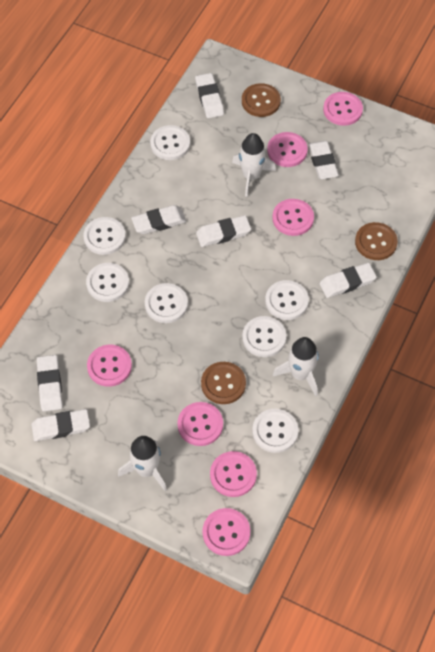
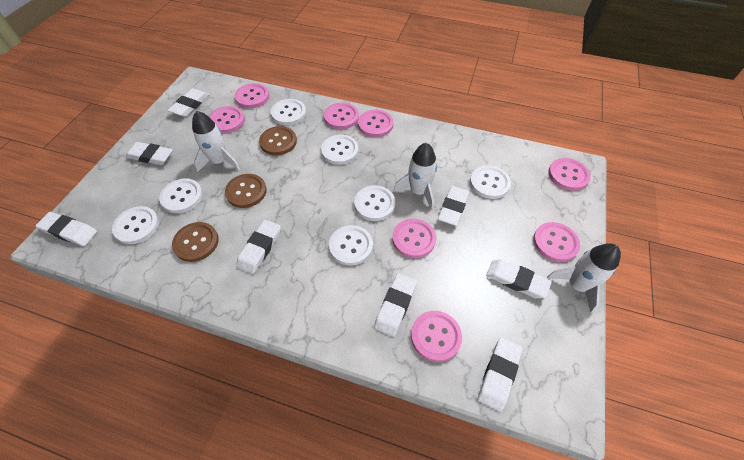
pink button: [87,345,132,387] [177,402,223,446] [202,508,250,556] [210,451,257,497] [267,132,308,167] [272,199,314,236] [323,92,363,126] = 7 -> [209,106,245,133] [235,83,269,108] [324,102,359,129] [358,110,394,137] [392,219,436,258] [411,311,462,362] [533,222,580,262] [548,158,591,191] = 8
white eraser: [31,409,90,441] [37,355,63,411] [131,205,186,234] [195,73,224,118] [196,215,251,247] [308,141,339,179] [320,263,376,298] = 7 -> [36,212,97,246] [126,142,173,165] [168,88,209,117] [236,220,281,274] [374,273,417,337] [438,186,469,226] [478,337,522,411] [486,259,552,299] = 8

